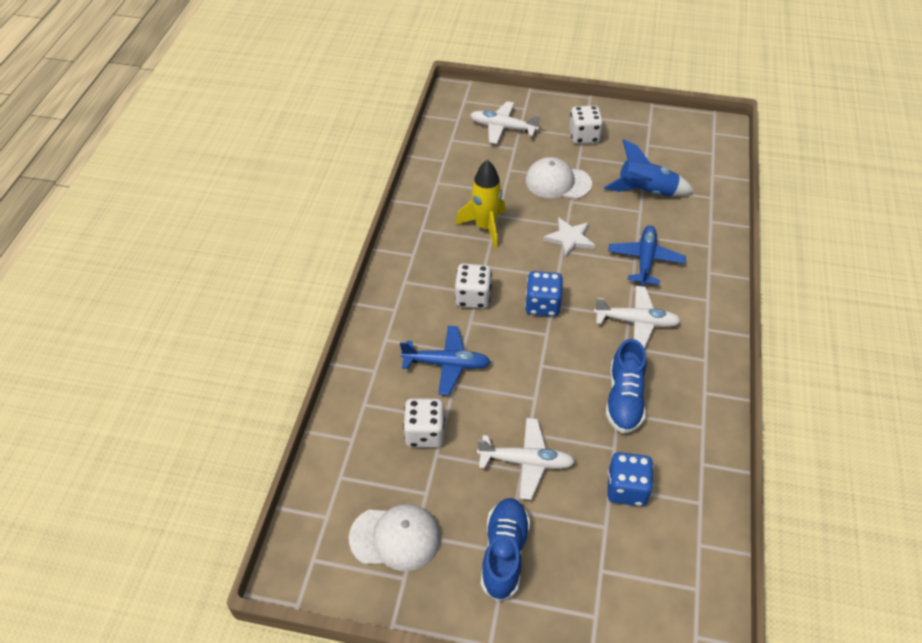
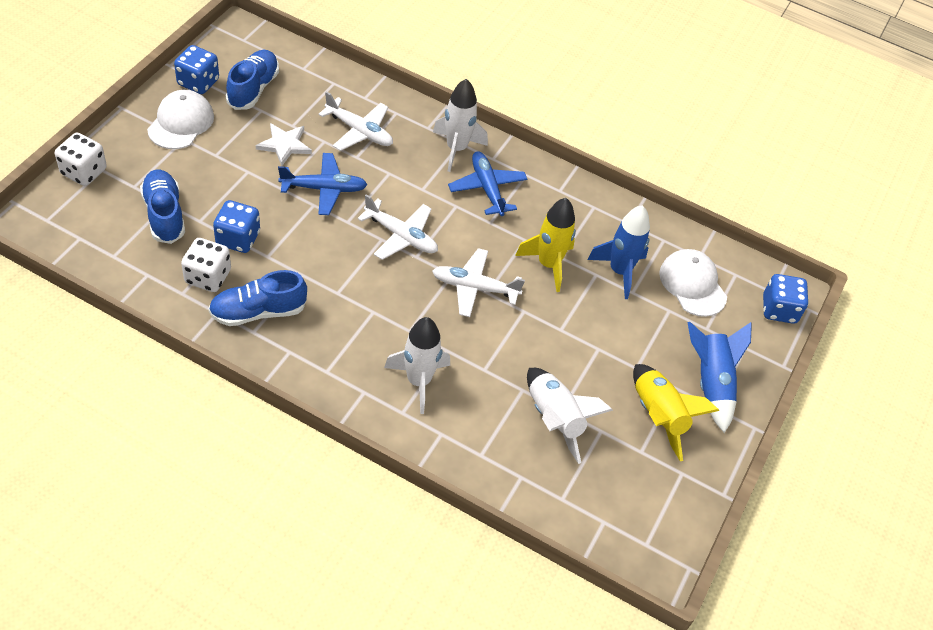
blue dice: [525,271,563,317] [607,452,653,506] = 2 -> [174,45,219,94] [213,200,260,253] [763,274,808,324] = 3
blue rocket: [604,139,694,196] = 1 -> [587,205,650,299] [687,322,752,433] = 2
blue shoe: [481,498,530,601] [606,339,647,433] = 2 -> [140,169,185,244] [208,270,307,326] [226,50,279,110] = 3
white dice: [403,398,445,447] [455,263,492,309] [569,105,603,144] = 3 -> [55,133,107,186] [181,238,231,292] = 2
white rocket: none = 0 -> [384,317,450,414] [433,79,488,172] [527,368,613,464] = 3
yellow rocket: [455,160,505,249] = 1 -> [515,198,576,292] [633,364,719,461] = 2

